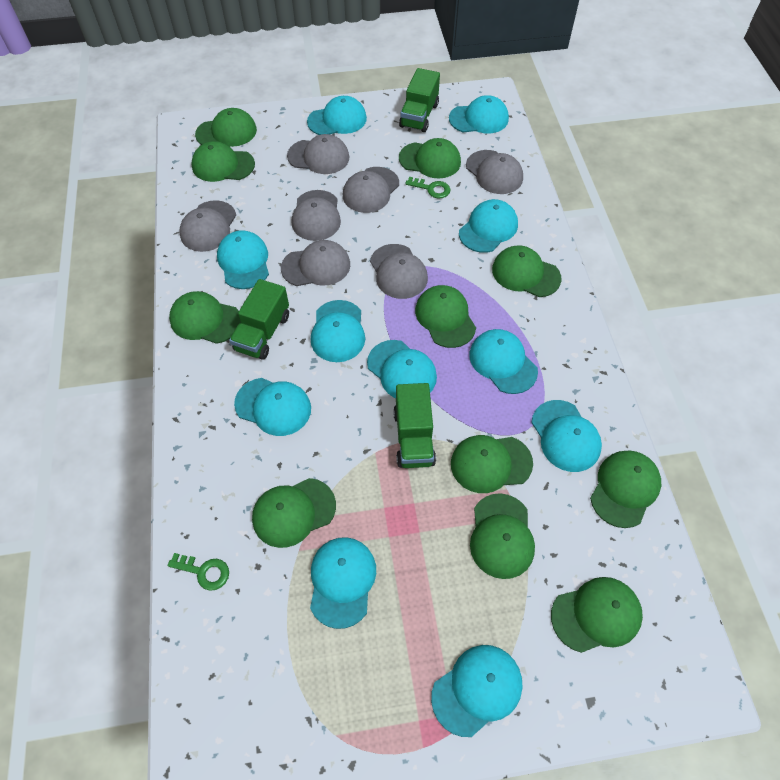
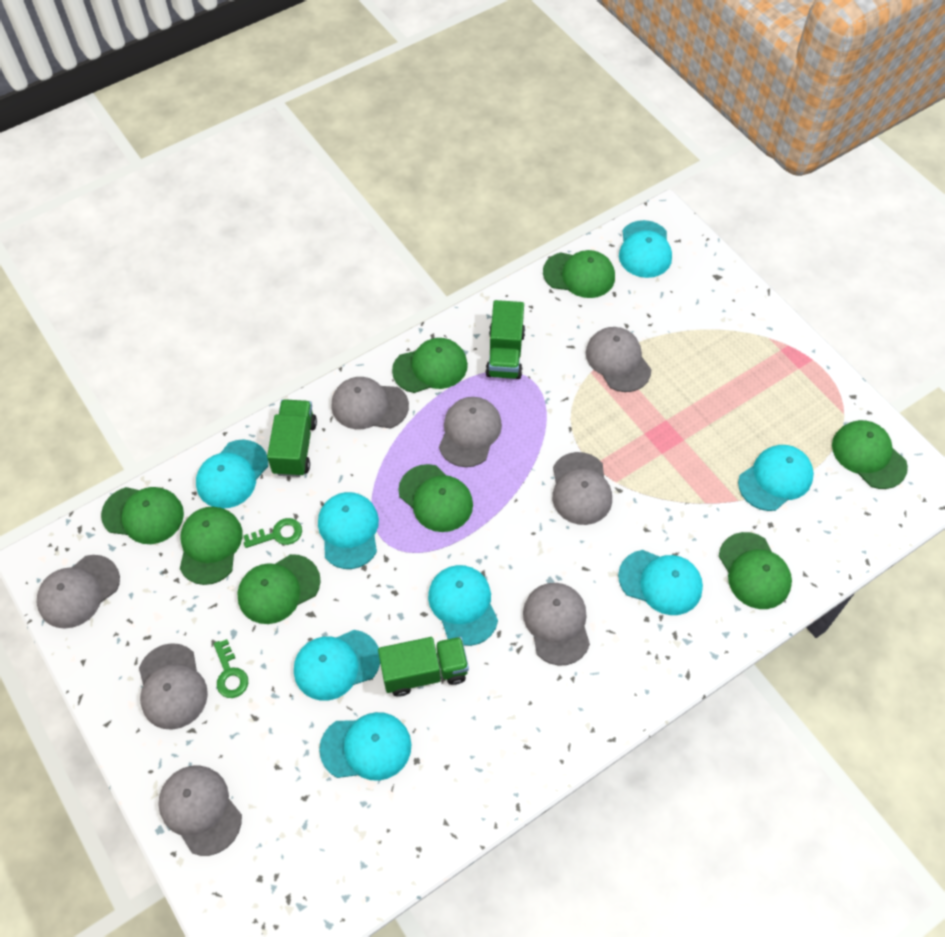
green cap: [169,291,241,344] [191,141,255,182] [195,108,257,147] [252,478,336,548] [399,138,461,178] [415,285,476,348] [451,435,533,493] [470,493,535,579] [492,245,562,297] [551,577,643,653] [590,451,661,528] = 11 -> [101,487,184,544] [180,507,243,585] [237,554,321,624] [392,338,468,393] [398,464,473,532] [543,250,615,298] [719,532,792,609] [832,420,908,489] = 8
grey cap: [179,200,236,252] [281,240,350,286] [287,134,349,174] [292,190,341,241] [343,167,399,213] [370,244,428,299] [466,150,523,194] = 7 -> [37,555,120,629] [139,643,208,730] [158,765,242,856] [331,377,409,429] [439,397,502,467] [523,583,590,666] [552,452,612,525] [586,327,652,392] = 8
turquoise cap: [217,230,269,289] [234,378,311,436] [307,96,367,135] [310,537,376,629] [311,300,365,362] [367,340,437,398] [431,645,522,737] [449,95,509,134] [459,199,518,253] [469,329,538,394] [532,400,602,472] = 11 -> [196,440,268,509] [294,630,380,701] [318,492,379,569] [319,712,411,781] [428,565,498,646] [618,550,703,615] [619,220,672,278] [738,445,814,511] = 8

